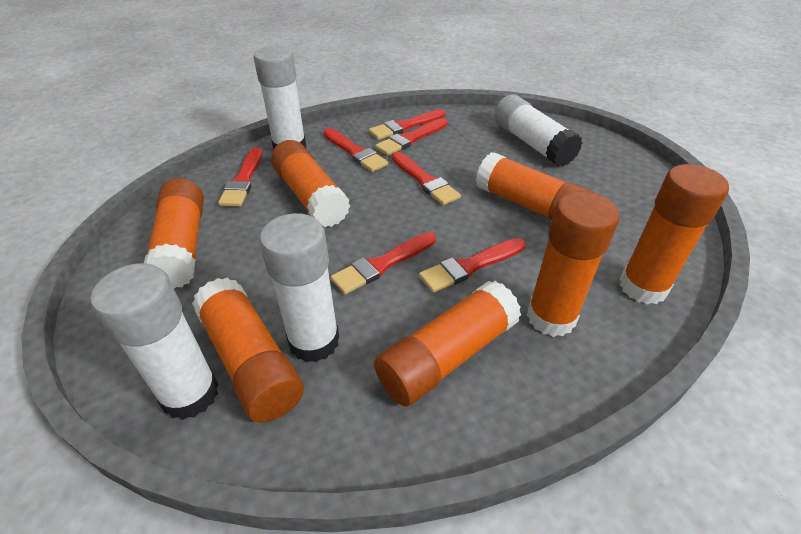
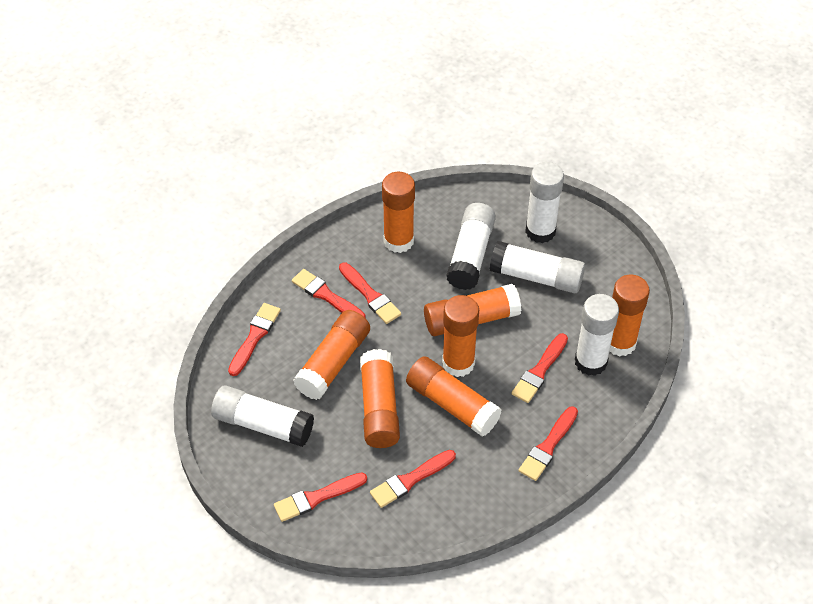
white glue stick: [91,263,219,420] [253,46,306,150] [259,213,340,362] [494,95,582,167] = 4 -> [211,385,314,447] [446,203,496,290] [490,241,585,293] [525,162,564,243] [575,294,619,376] = 5

